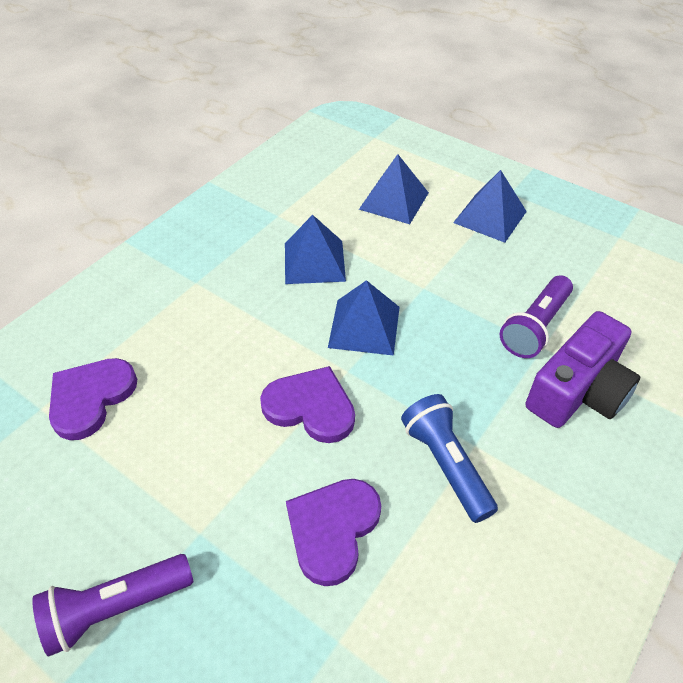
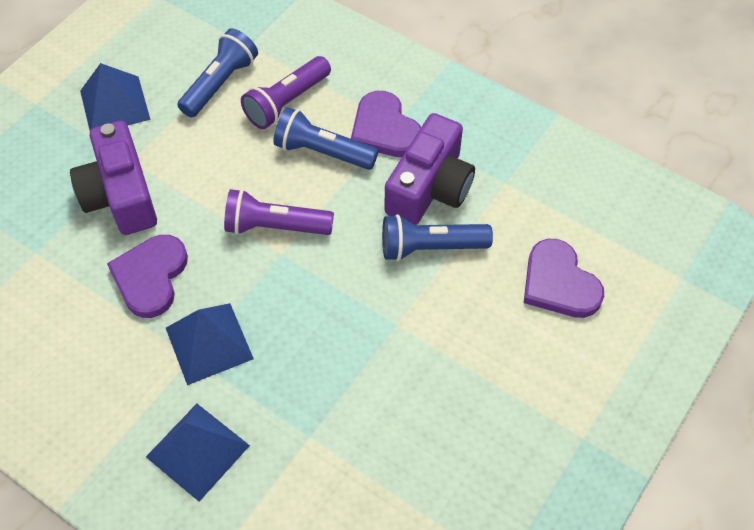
blue flashlight: [401,394,498,523] = 1 -> [178,28,258,117] [273,107,378,170] [382,214,493,261] = 3
blue pyramid: [285,215,346,284] [328,280,400,356] [359,154,429,224] [453,170,527,243] = 4 -> [80,63,150,130] [146,404,250,502] [166,303,254,385] = 3
purple camera: [526,311,640,428] = 1 -> [70,120,157,235] [384,113,475,225] = 2

